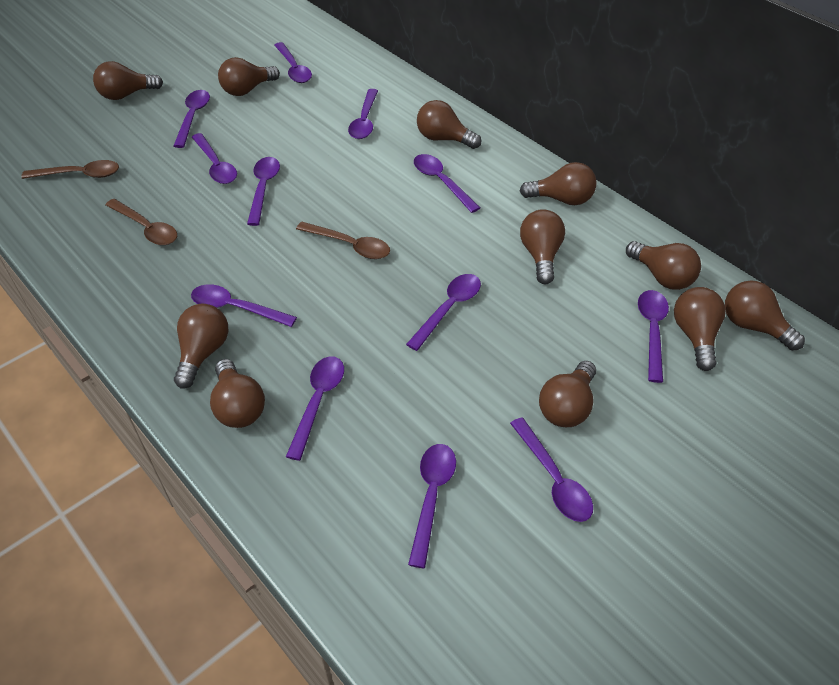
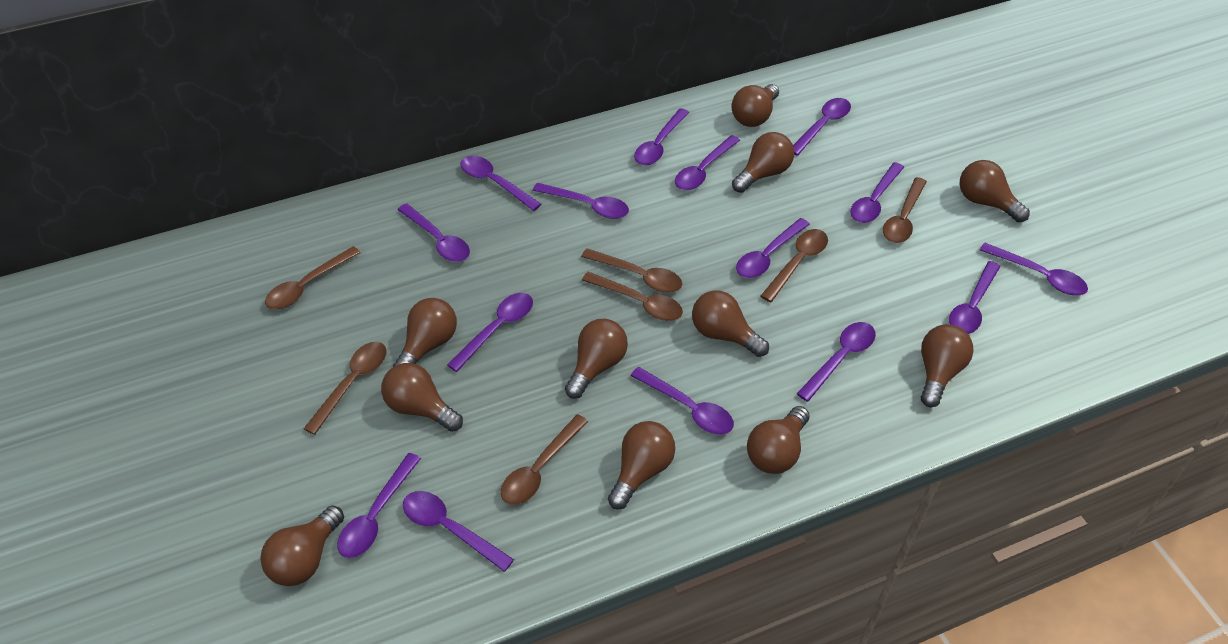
brown spoon: [22,160,119,179] [106,199,177,245] [296,222,390,259] = 3 -> [265,246,361,309] [303,342,386,435] [501,414,588,505] [581,248,682,293] [582,272,683,321] [760,229,828,302] [883,177,927,243] = 7
purple spoon: [174,90,210,148] [191,284,297,327] [192,133,237,184] [247,157,280,226] [274,42,312,83] [286,356,344,461] [348,89,378,139] [406,274,481,351] [408,444,456,568] [414,154,480,213] [510,417,593,522] [638,290,669,383] = 12 -> [337,453,421,558] [398,203,470,262] [403,491,514,572] [447,293,533,372] [460,156,541,211] [532,183,629,219] [630,367,734,435] [634,108,689,165] [675,135,740,190] [736,218,810,278] [793,98,851,156] [797,322,876,402] [850,162,904,223] [949,261,1001,334] [980,243,1088,295] = 15

